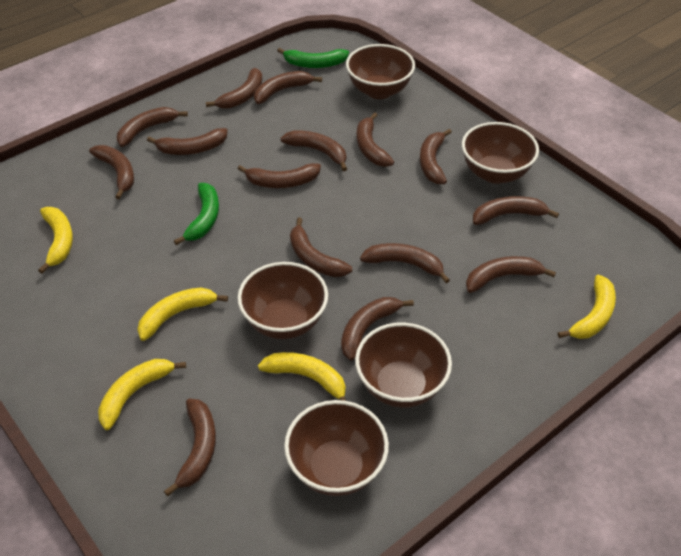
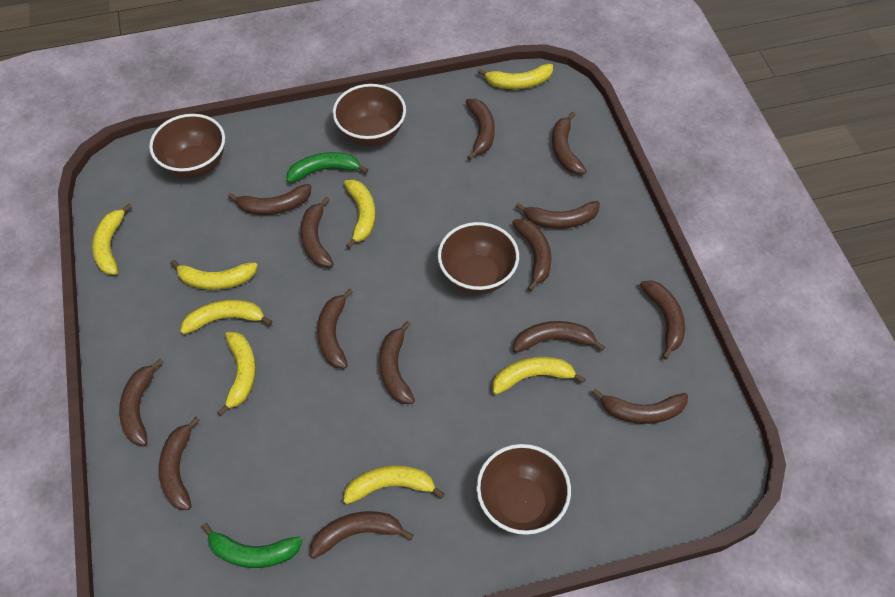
brown banana: [89,145,134,199] [117,107,188,147] [147,128,227,155] [164,398,216,496] [206,68,262,109] [237,163,321,188] [254,71,322,104] [280,130,347,171] [290,218,352,277] [341,297,414,361] [357,112,394,167] [360,243,450,283] [420,129,452,184] [466,256,556,293] [473,196,559,225] = 15 -> [119,358,164,446] [159,417,200,510] [228,184,311,215] [300,197,334,267] [310,511,414,558] [317,289,353,369] [379,321,415,404] [466,99,495,160] [512,219,552,292] [513,321,606,353] [516,201,600,229] [552,112,587,175] [592,389,688,424] [640,280,685,360] = 14
brown bowl: [237,262,328,339] [284,400,389,496] [346,44,415,99] [355,323,452,408] [462,122,539,184] = 5 -> [149,114,225,178] [333,84,406,146] [438,222,519,295] [476,444,571,535] = 4
yellow banana: [38,207,73,273] [98,359,186,430] [137,287,228,341] [258,352,346,401] [558,275,616,339] = 5 -> [92,204,132,275] [170,260,258,290] [180,300,272,334] [217,332,256,416] [343,465,445,504] [344,180,375,249] [478,64,553,89] [493,357,586,395] = 8

